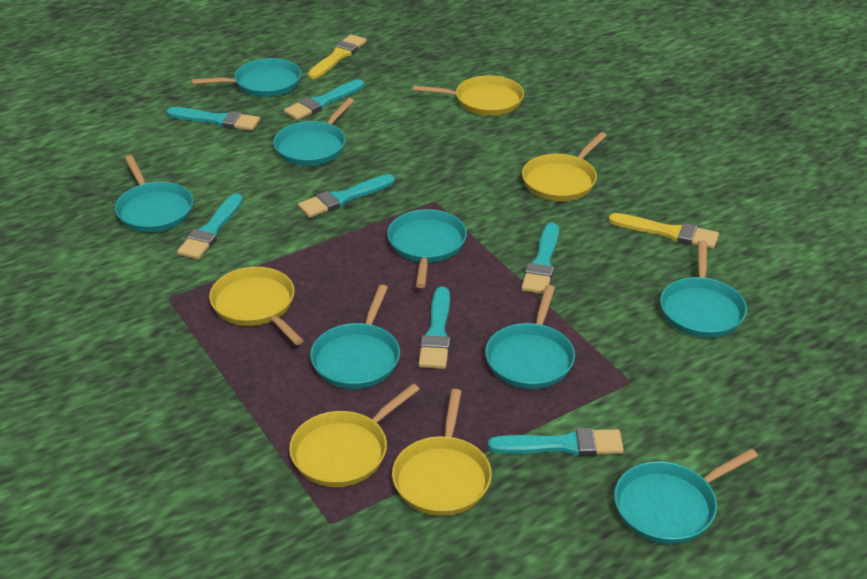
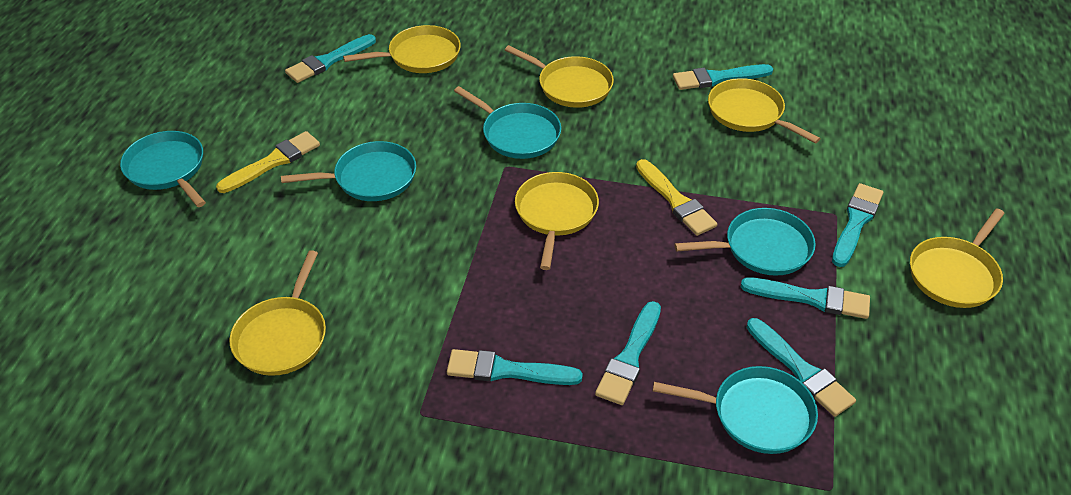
turquoise pan: [115,155,193,232] [192,58,301,97] [273,98,354,166] [310,285,400,389] [387,209,467,288] [485,285,575,389] [614,448,758,544] [660,240,747,338] = 8 -> [120,131,206,207] [281,141,416,201] [454,86,561,159] [653,366,818,454] [675,208,816,276] = 5
yellow pan: [209,267,304,345] [289,384,420,487] [392,389,492,516] [413,75,524,116] [522,132,607,201] = 5 -> [229,250,326,376] [343,25,461,73] [505,45,614,108] [515,172,599,270] [708,78,821,143] [910,208,1005,308] = 6

